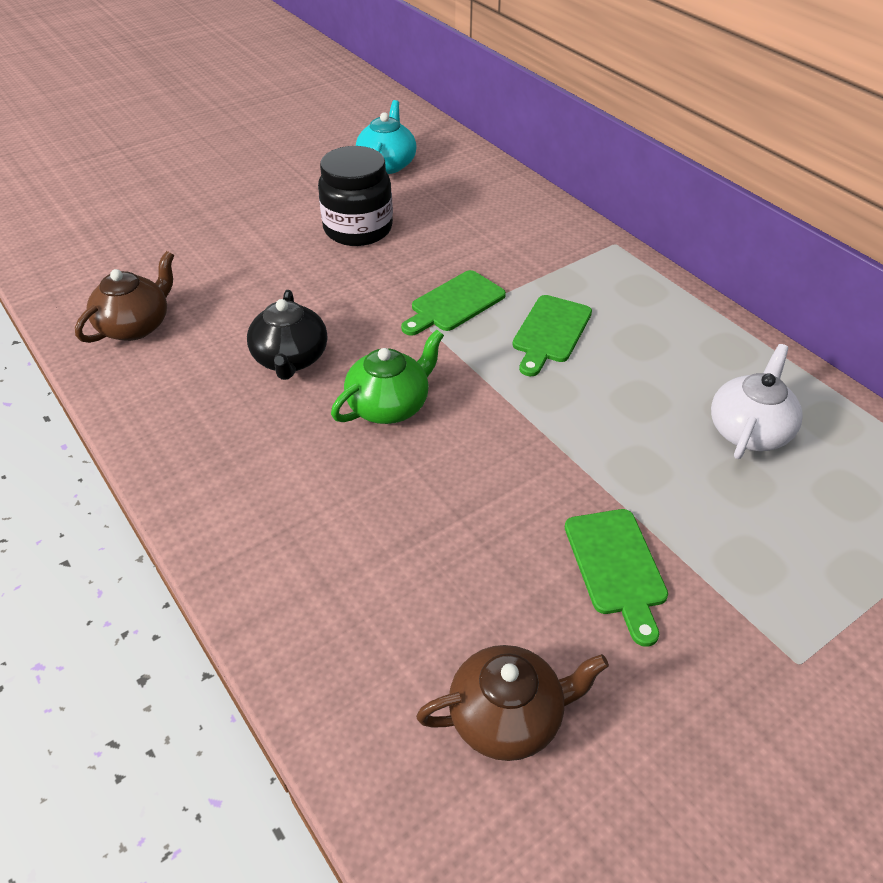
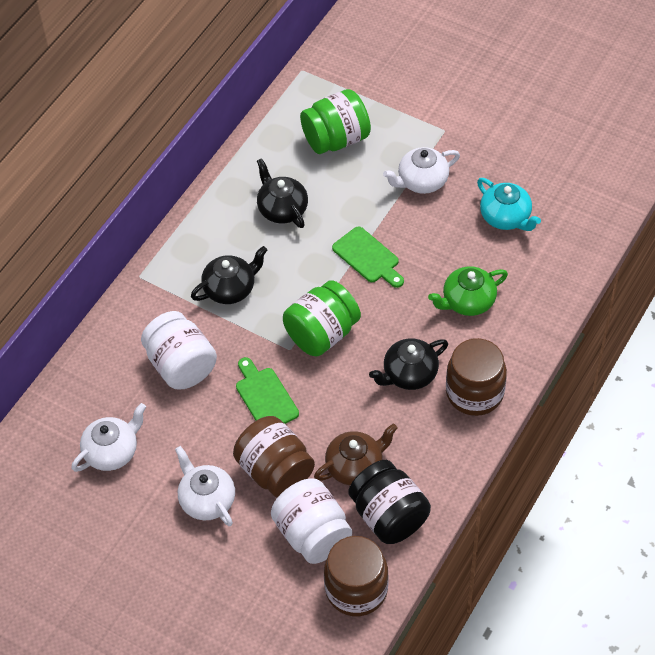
black teapot: [247,290,327,380] = 1 -> [191,246,267,304] [257,158,308,228] [369,338,448,390] = 3
brown jar: none = 0 -> [233,416,315,497] [324,536,388,616] [446,338,507,416] = 3
brown teapot: [75,251,174,343] [416,645,609,761] = 2 -> [314,423,398,485] = 1
green cutting board: [401,270,506,336] [512,295,592,376] [565,509,668,646] = 3 -> [236,357,299,424] [332,226,404,288] = 2
green jar: none = 0 -> [283,280,361,356] [300,89,371,154] = 2
white jar: none = 0 -> [141,311,217,390] [271,478,352,564] = 2
white teapot: [711,344,803,459] = 1 -> [71,403,146,472] [175,446,235,526] [383,147,460,194] = 3

